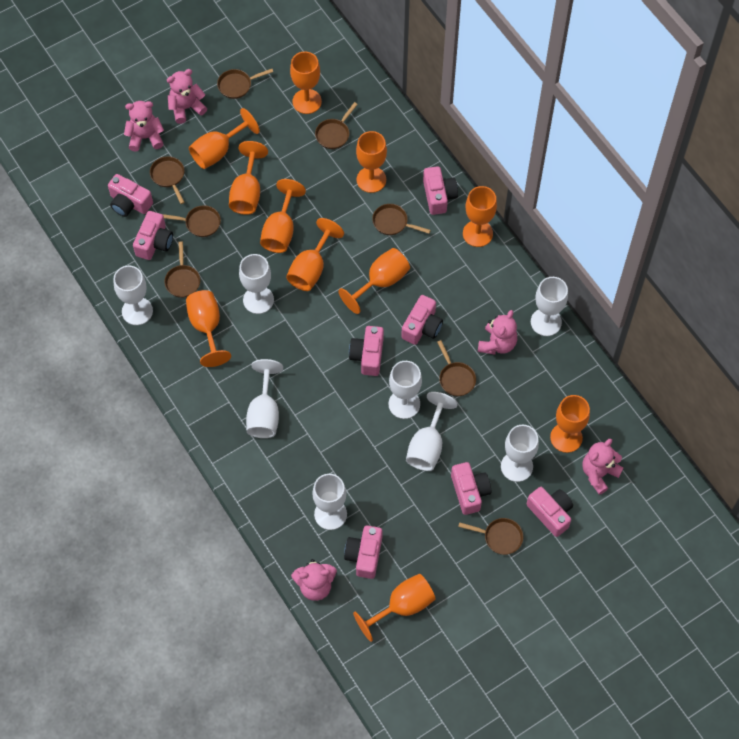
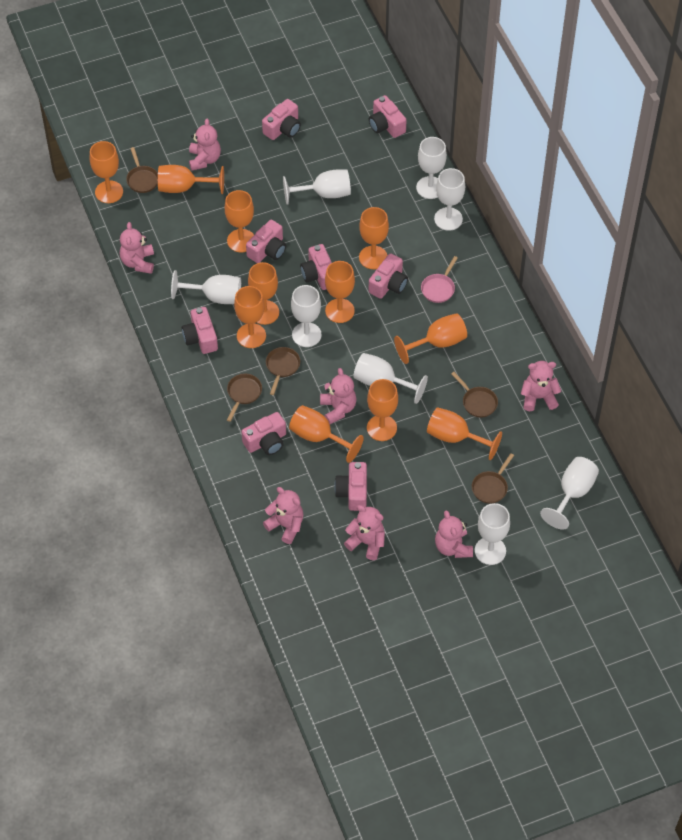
brown pan: [150,156,185,204] [162,205,221,237] [164,241,200,298] [217,69,273,99] [315,102,358,149] [372,204,431,235] [437,340,476,396] [458,518,523,555] = 8 -> [126,147,158,193] [227,374,262,422] [266,347,300,395] [451,372,498,418] [472,453,514,504] = 5
pink pan: none = 0 -> [421,256,458,303] = 1
pink teddy bear: [124,101,164,151] [167,69,207,124] [291,559,337,601] [478,310,517,355] [582,439,623,495] = 5 -> [120,222,154,274] [189,118,221,170] [263,487,304,544] [320,368,357,424] [344,505,385,560] [435,510,473,558] [521,361,561,411] = 7

